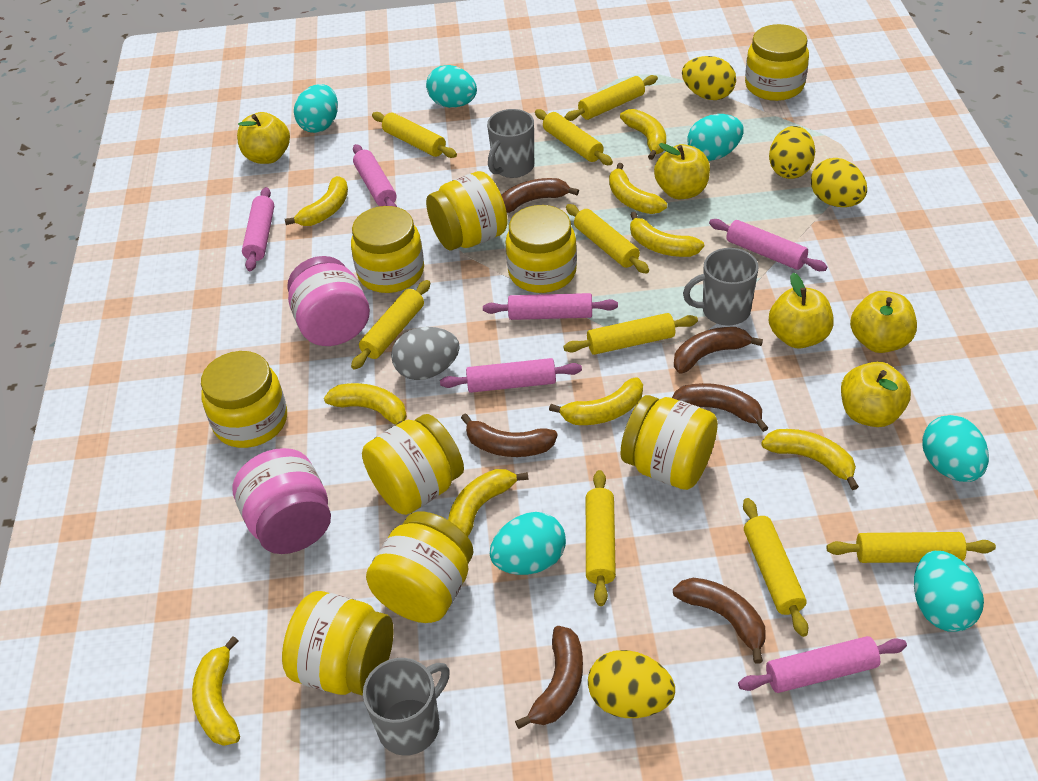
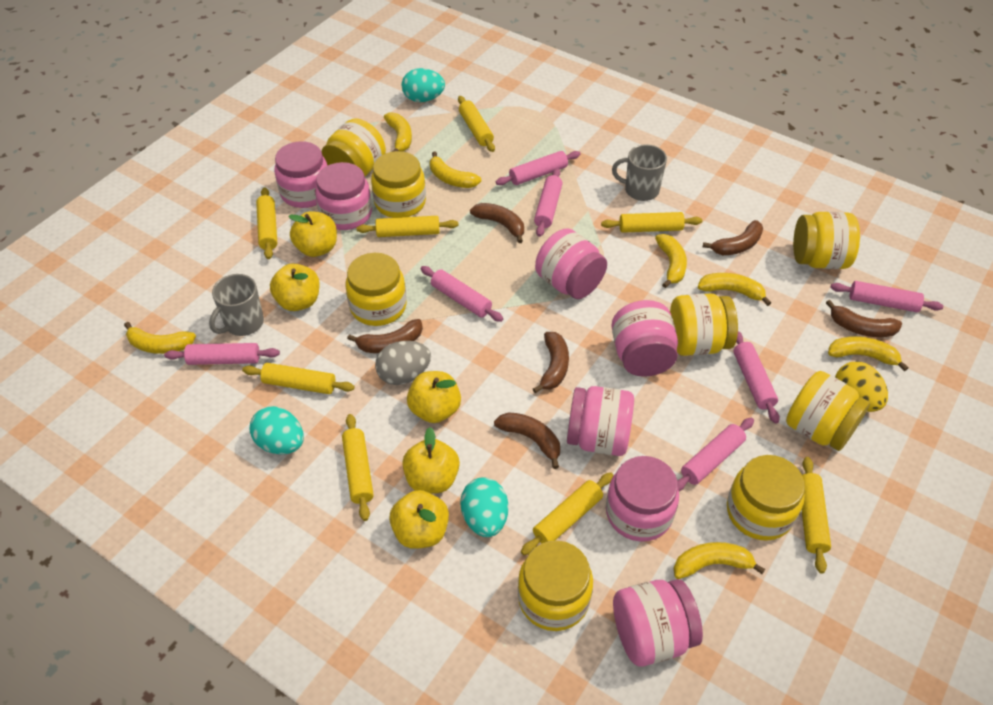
grey mug: [363,658,450,756] [487,109,534,178] [683,248,759,326] = 3 -> [209,274,264,336] [612,144,667,201] = 2
pink jar: [232,448,331,554] [287,256,370,346] = 2 -> [274,141,328,208] [315,162,372,230] [535,228,607,299] [567,386,634,456] [606,456,679,542] [611,300,678,377] [613,579,703,667] = 7
pink rolling pin: [242,187,274,271] [353,144,397,207] [440,358,582,393] [483,293,618,320] [709,219,827,271] [738,636,907,693] = 6 -> [164,343,280,365] [420,266,503,322] [496,151,581,185] [534,168,563,237] [677,418,754,491] [733,331,780,424] [830,281,943,312] = 7
turquoise egg: [294,84,338,133] [426,65,477,108] [490,512,566,575] [687,114,744,161] [914,551,984,632] [922,415,989,482] = 6 -> [250,406,304,454] [402,68,445,102] [460,477,508,537] = 3
yellow banana: [192,636,240,746] [285,176,348,226] [324,383,407,425] [448,469,528,537] [549,377,643,425] [609,163,667,214] [620,109,666,160] [630,212,704,257] [761,429,859,490] = 9 -> [124,322,196,354] [384,112,412,152] [430,151,481,188] [655,234,687,288] [673,542,765,579] [698,273,771,306] [828,336,908,371] = 7
yellow egg: [588,650,675,718] [682,56,736,100] [769,126,815,179] [811,158,867,207] = 4 -> [835,361,888,412] = 1
yellow jar: [201,351,287,448] [282,591,394,696] [351,206,424,293] [362,414,464,515] [366,511,473,623] [426,171,508,251] [506,205,577,293] [621,395,718,490] [745,24,809,101] = 9 -> [321,118,386,177] [346,253,407,326] [371,151,426,218] [518,540,593,631] [670,293,738,356] [727,455,805,541] [786,371,870,451] [793,212,860,269] = 8
yellow rolling pin: [351,280,430,370] [372,112,457,158] [535,109,613,165] [563,313,698,355] [564,75,658,121] [566,204,649,274] [586,470,616,606] [743,498,808,637] [827,532,996,563] = 9 -> [242,363,355,394] [256,187,277,259] [342,414,374,521] [357,216,459,237] [458,96,495,152] [521,472,614,555] [601,212,702,233] [802,457,831,574] = 8

